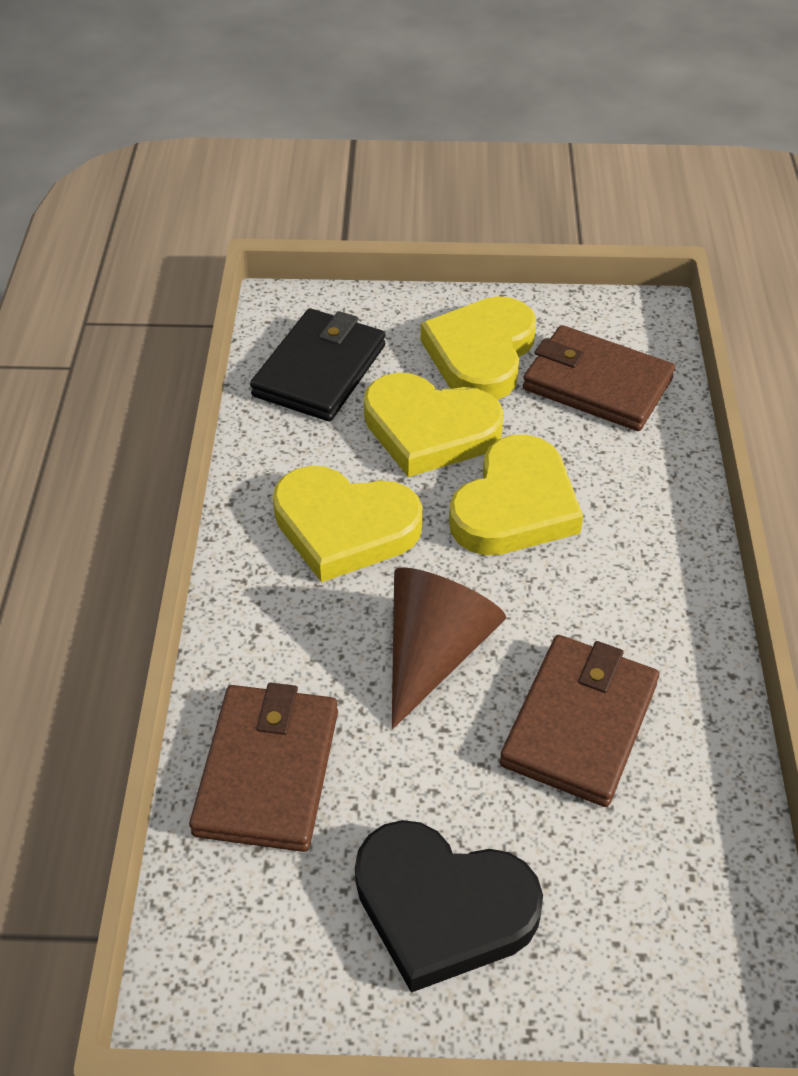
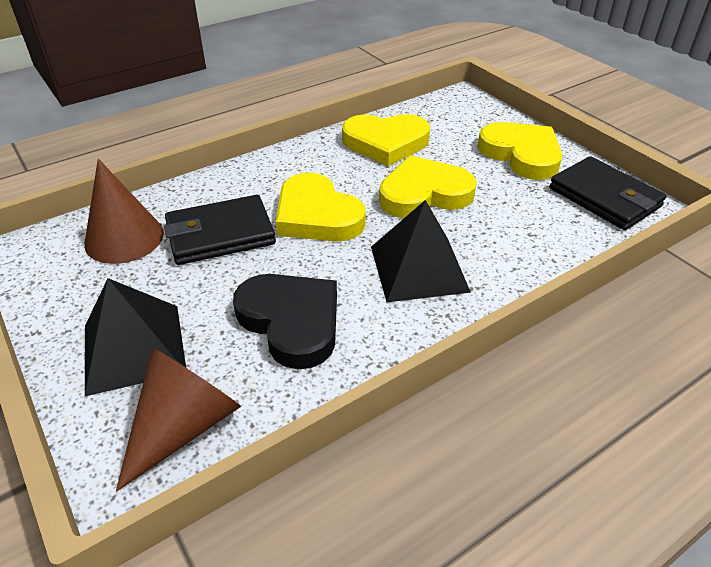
black pyramid: none = 0 -> [85,278,186,396] [371,200,471,302] = 2
black wallet: [250,308,385,421] = 1 -> [164,195,276,265] [549,156,666,230] = 2
brown cone: [392,567,506,729] = 1 -> [84,159,164,264] [116,348,241,492] = 2
brown wallet: [189,683,338,852] [500,635,659,807] [523,325,675,431] = 3 -> none = 0

